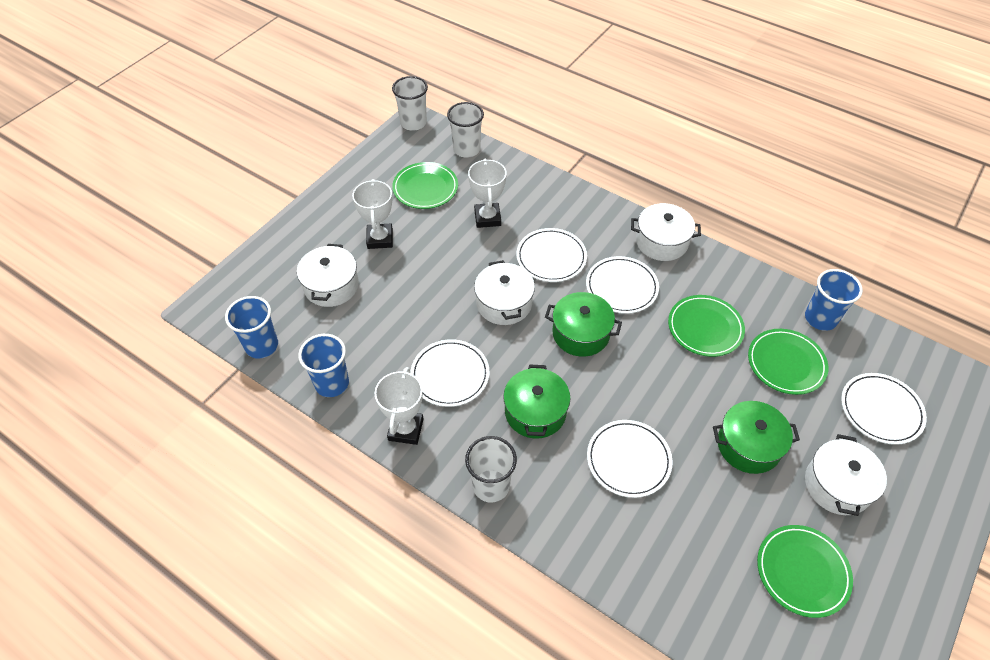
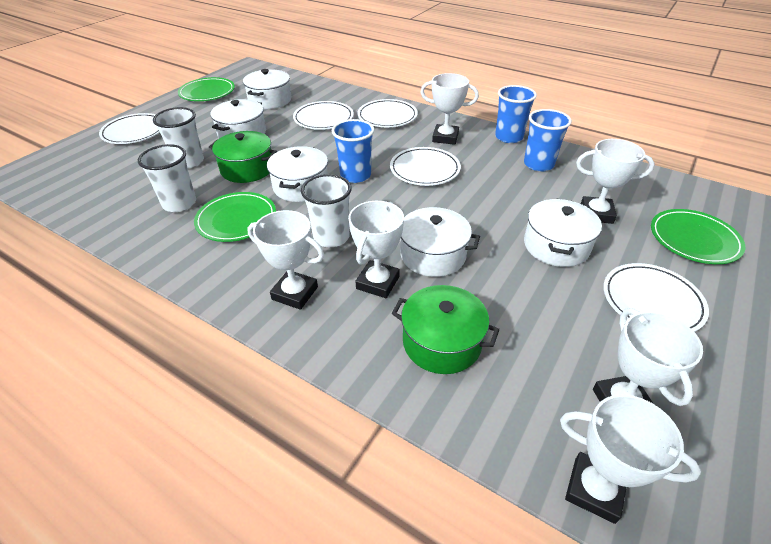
green plate: [392,162,458,209] [668,295,745,357] [748,329,828,395] [757,525,853,618] = 4 -> [178,77,235,101] [194,192,276,242] [651,209,746,264] = 3
green pot: [503,364,571,439] [545,292,622,357] [713,401,800,474] = 3 -> [209,131,277,183] [392,285,499,374] = 2
white pot: [297,244,359,307] [474,260,535,325] [631,203,701,261] [805,434,887,516] = 4 -> [210,99,266,138] [243,69,292,109] [267,146,328,202] [400,207,480,277] [524,199,602,267] = 5
white trophy: [352,179,393,249] [375,367,423,445] [468,159,507,228] = 3 -> [247,210,324,310] [348,201,404,298] [420,73,479,145] [560,394,701,524] [576,139,655,224] [593,308,703,406] = 6

